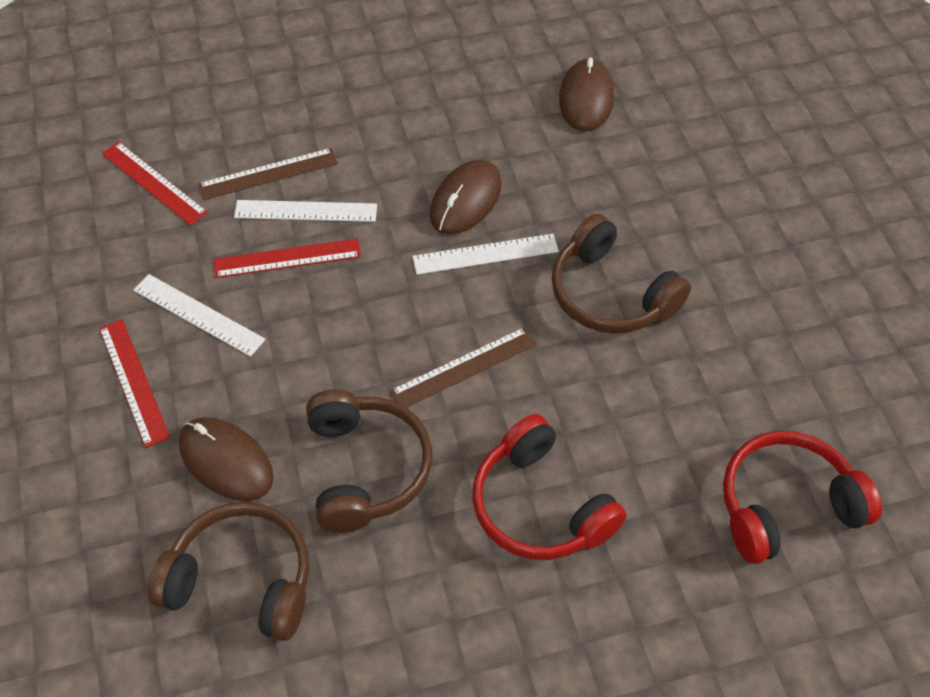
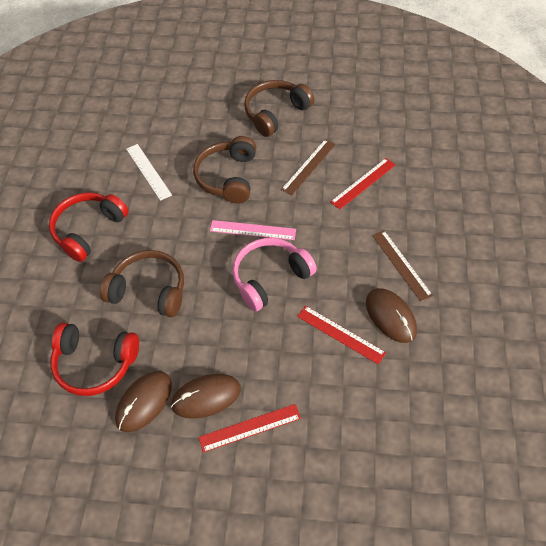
pink headphones: none = 0 -> [233,238,317,311] = 1
pink ruler: none = 0 -> [210,220,296,240] = 1
white ruler: [133,274,266,357] [234,200,377,222] [412,234,559,275] = 3 -> [126,144,172,201] = 1

